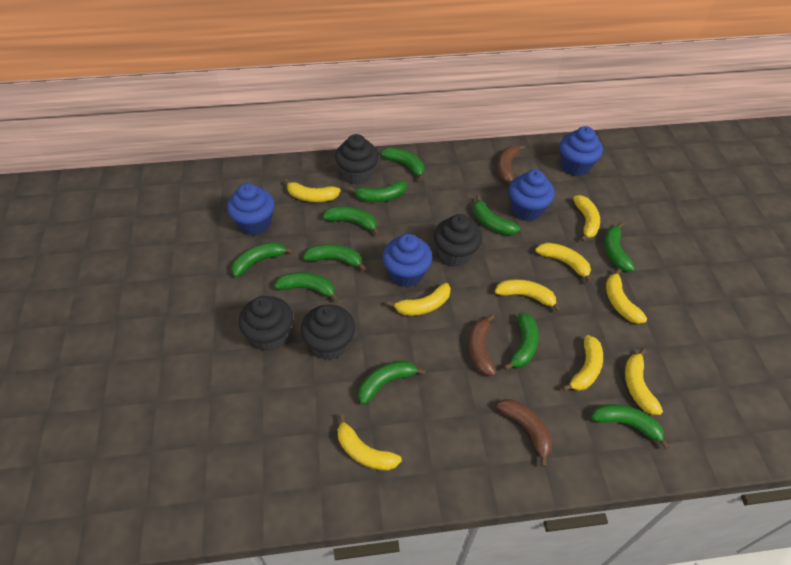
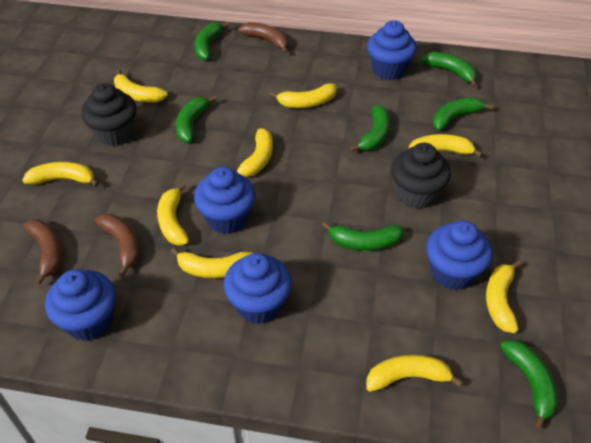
black cupcake: [239,296,293,351] [301,305,355,360] [335,134,379,185] [434,214,482,267] = 4 -> [81,83,136,146] [391,143,451,209] = 2
blue cupcake: [227,183,274,235] [383,234,432,287] [509,170,555,221] [560,126,603,176] = 4 -> [45,269,116,341] [194,167,255,234] [224,253,292,324] [367,20,417,80] [426,220,492,290] = 5
green banana: [231,242,293,277] [274,272,339,302] [303,244,366,271] [323,206,380,235] [348,181,407,202] [358,360,426,405] [381,147,424,181] [473,195,520,235] [504,312,539,370] [591,404,670,450] [604,222,635,271] = 11 -> [176,95,217,143] [195,22,229,61] [322,222,404,251] [350,105,390,152] [421,52,477,87] [433,98,493,130] [500,340,558,430] = 7

